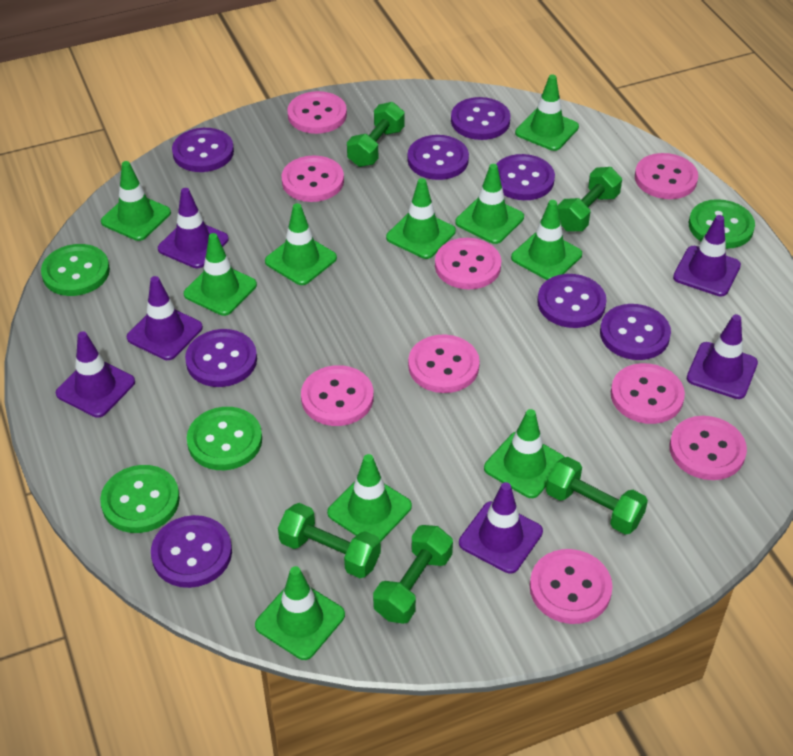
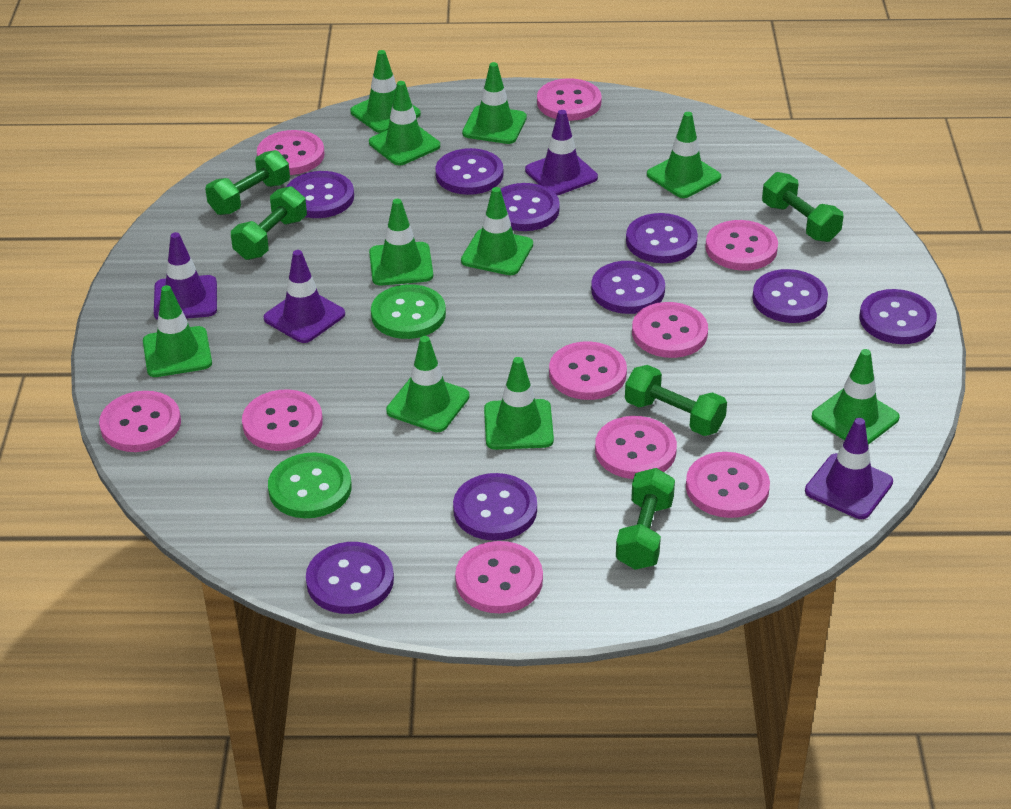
green button: [41,244,110,296] [100,465,180,533] [187,407,262,470] [689,199,755,249] = 4 -> [268,452,352,518] [371,284,446,339] = 2
pink button: [281,156,344,202] [287,91,347,134] [301,365,374,426] [408,335,480,393] [435,238,501,289] [530,549,613,624] [611,363,685,424] [635,153,698,199] [669,416,747,480] = 9 -> [99,391,181,452] [242,389,323,451] [257,130,325,175] [455,541,543,613] [537,78,602,121] [549,341,627,400] [595,416,677,479] [632,302,708,358] [686,452,770,518] [705,220,778,271] = 10
purple button: [151,515,232,588] [172,128,234,172] [185,329,257,387] [407,135,469,180] [451,97,511,140] [496,154,555,200] [537,274,606,328] [600,304,671,360] = 8 -> [286,171,354,218] [306,542,394,614] [435,148,504,195] [453,473,537,541] [501,183,560,231] [591,261,665,314] [626,213,698,263] [752,269,828,323] [859,289,937,344] = 9
purple traffic cone: [56,331,135,418] [127,276,203,360] [158,188,229,268] [459,482,543,573] [673,215,741,297] [687,314,758,399] = 6 -> [154,232,217,320] [263,250,345,343] [525,110,598,195] [805,418,893,519] = 4

